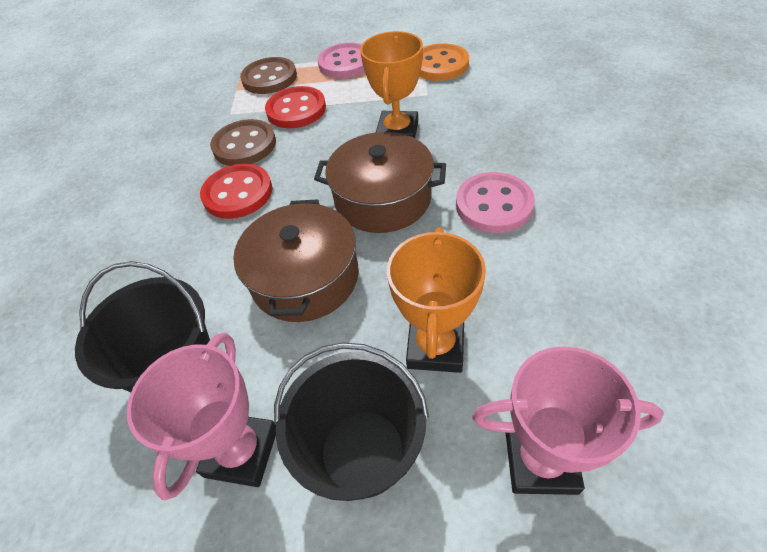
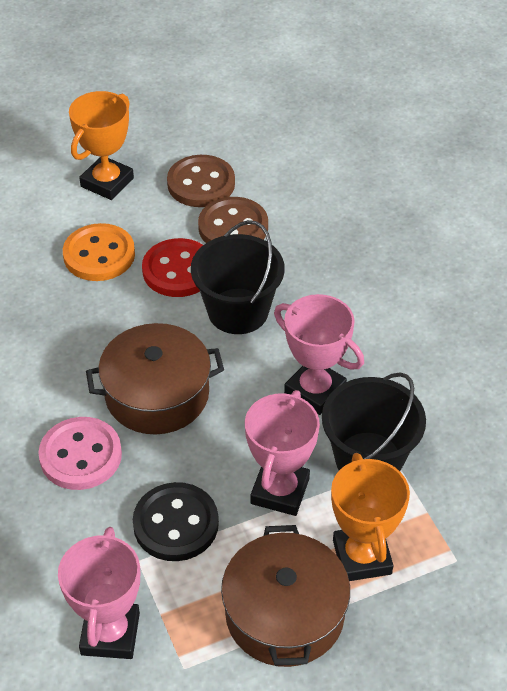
black button: none = 0 -> [133,482,219,561] = 1
pink button: [317,42,365,78] [456,172,535,233] = 2 -> [38,417,122,490] = 1
pink trophy: [127,332,276,500] [472,346,664,495] = 2 -> [58,527,140,659] [245,390,320,516] [274,294,364,415] = 3
red button: [200,163,272,219] [265,86,326,128] = 2 -> [142,238,203,297] = 1

